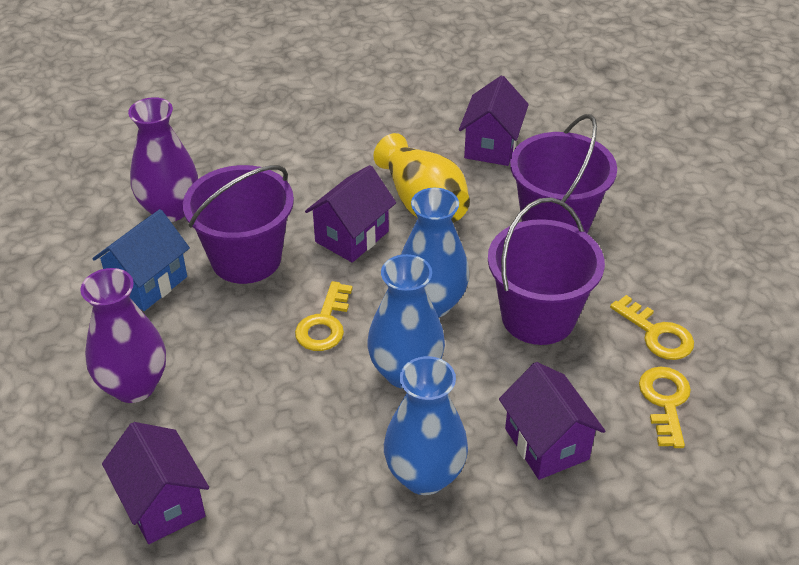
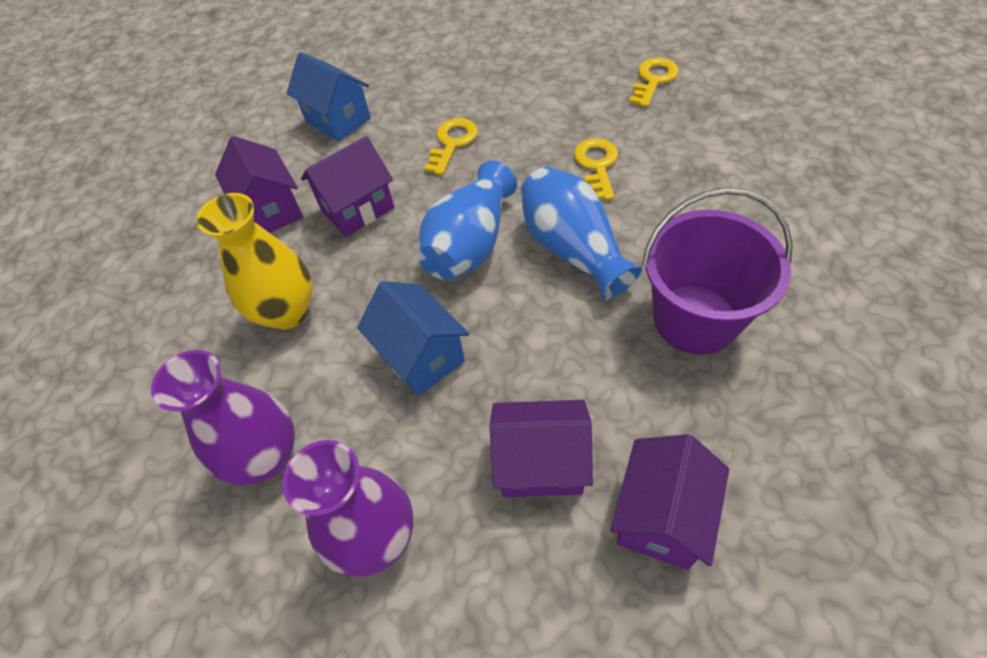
blue house: [93,209,190,311] = 1 -> [286,52,371,142] [357,281,469,396] = 2
blue vase: [367,254,445,388] [384,356,468,495] [401,188,469,318] = 3 -> [418,160,517,280] [520,167,642,300] = 2
purple bucket: [183,165,294,284] [488,197,605,345] [510,114,617,233] = 3 -> [642,188,793,355] = 1

